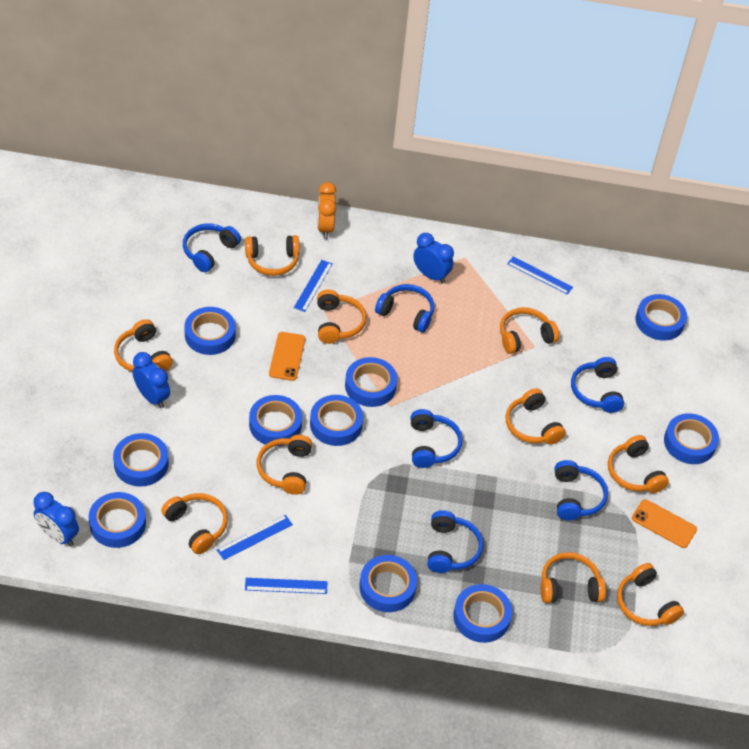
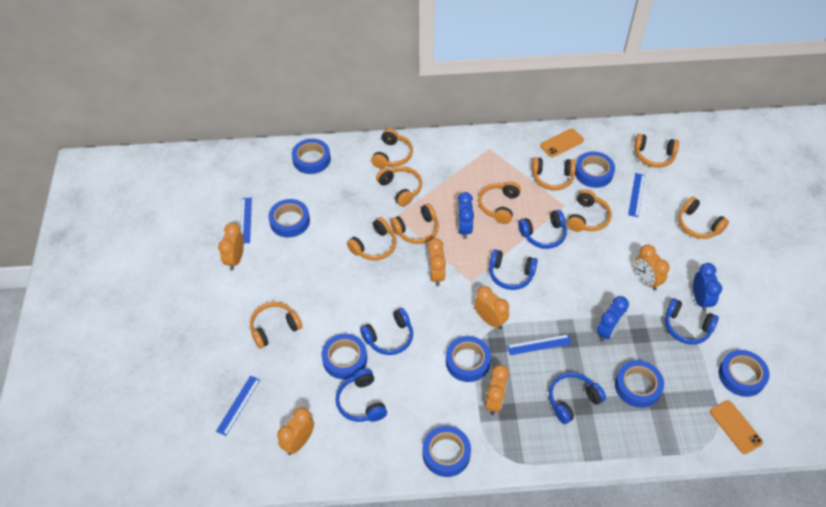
blue tape: [89,492,146,548] [113,433,169,487] [184,307,236,355] [249,395,302,446] [310,395,363,446] [345,357,397,407] [359,555,417,612] [453,584,512,643] [636,294,687,341] [664,413,719,464] = 10 -> [268,199,310,238] [292,139,331,174] [322,334,367,379] [422,426,471,477] [446,336,491,382] [575,152,615,188] [615,360,664,408] [719,350,770,397] = 8
orange clock: [318,182,336,239] = 1 -> [218,223,244,270] [277,407,314,455] [428,238,446,286] [474,286,509,329] [485,365,509,415] [635,245,670,291] = 6

